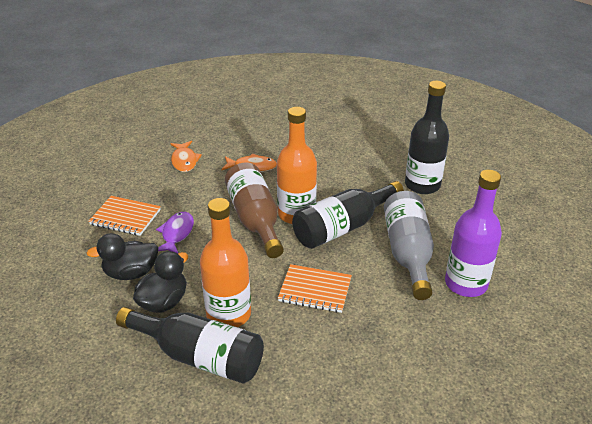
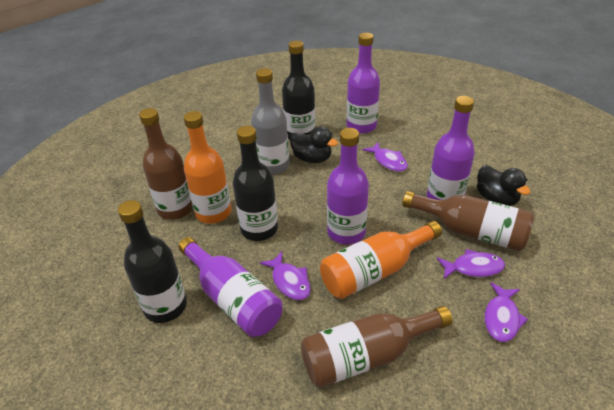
brown bottle: [225,162,284,258] = 1 -> [139,108,193,220] [301,306,453,388] [402,191,534,251] = 3
orange fish: [170,141,202,172] [221,153,277,172] = 2 -> none = 0
orange notebook: [88,196,161,236] [278,264,352,313] = 2 -> none = 0
purple bottle: [445,170,502,297] = 1 -> [178,237,283,337] [327,128,369,244] [347,33,380,134] [427,96,475,200] = 4
purple fish: [156,212,194,254] = 1 -> [260,252,311,300] [362,142,408,172] [437,249,505,279] [485,282,528,342] = 4

